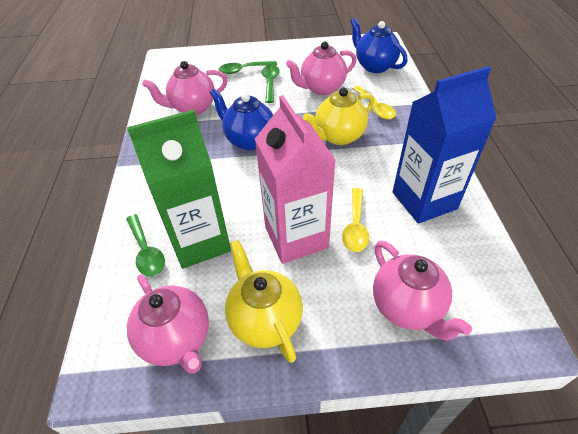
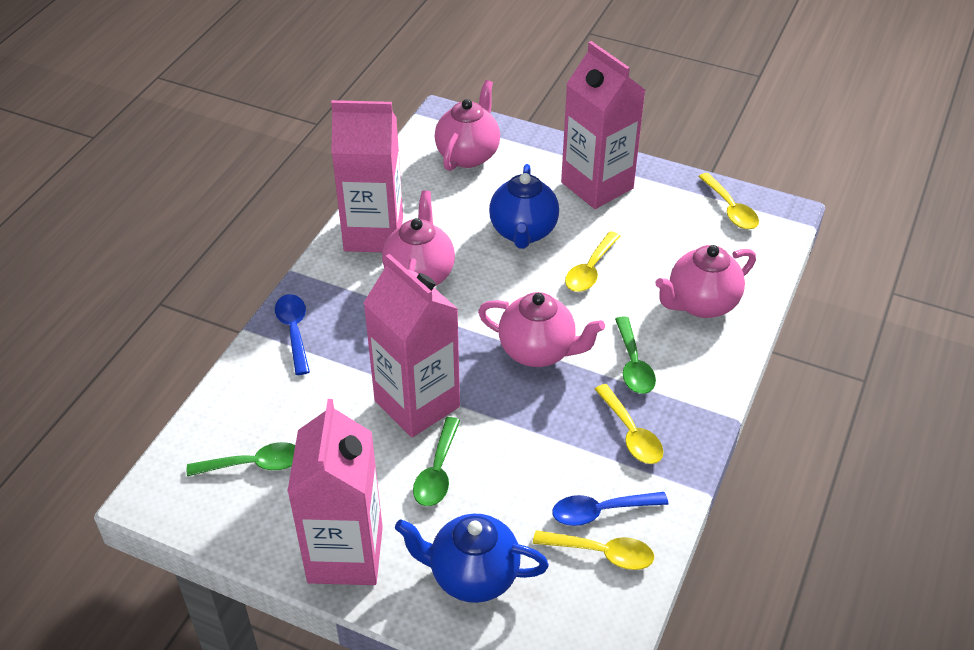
blue carton: [392,66,496,224] = 1 -> none = 0
blue spoon: none = 0 -> [275,294,310,375] [552,492,668,526] = 2
green carton: [127,110,231,269] = 1 -> none = 0
pink carton: [255,95,336,264] = 1 -> [287,399,383,585] [331,100,403,252] [363,254,460,438] [561,41,645,209] = 4
yellow spoon: [342,188,369,252] [352,86,396,119] = 2 -> [533,530,654,570] [565,231,620,292] [595,384,663,464] [698,173,759,229] = 4
yellow teapot: [225,240,303,363] [303,87,374,145] = 2 -> none = 0

